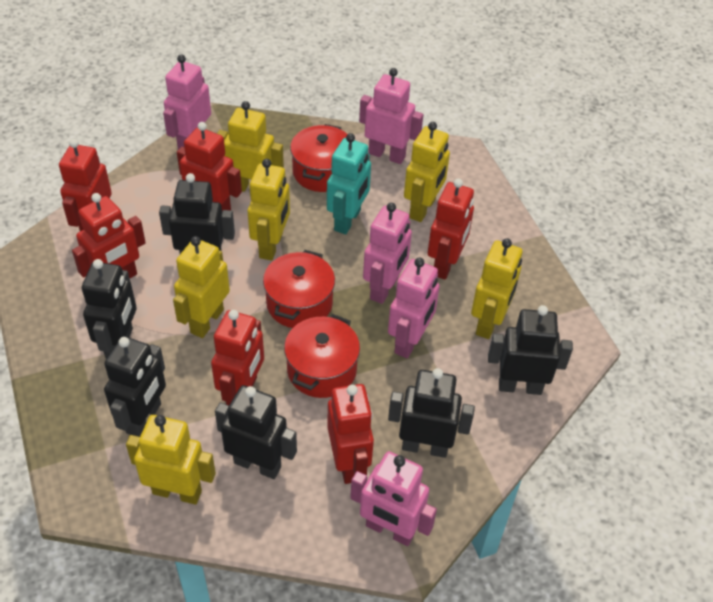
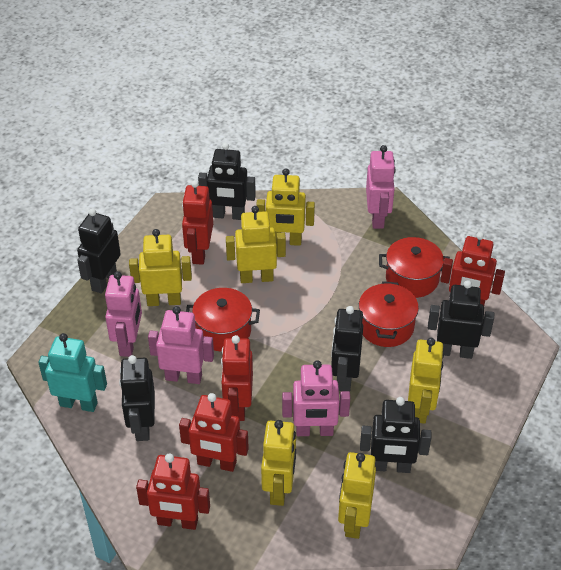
pink robot: [163,55,211,150] [350,451,437,546] [359,68,423,164] [363,203,412,304] [388,257,440,358] = 5 -> [105,271,142,357] [148,306,214,384] [282,360,350,436] [366,145,396,229] = 4
red robot: [59,139,112,231] [72,193,146,278] [177,122,242,211] [211,310,264,405] [327,384,374,484] [428,178,474,280] = 6 -> [136,453,210,530] [179,393,249,472] [182,180,213,265] [221,335,253,421] [440,232,505,305] = 5

